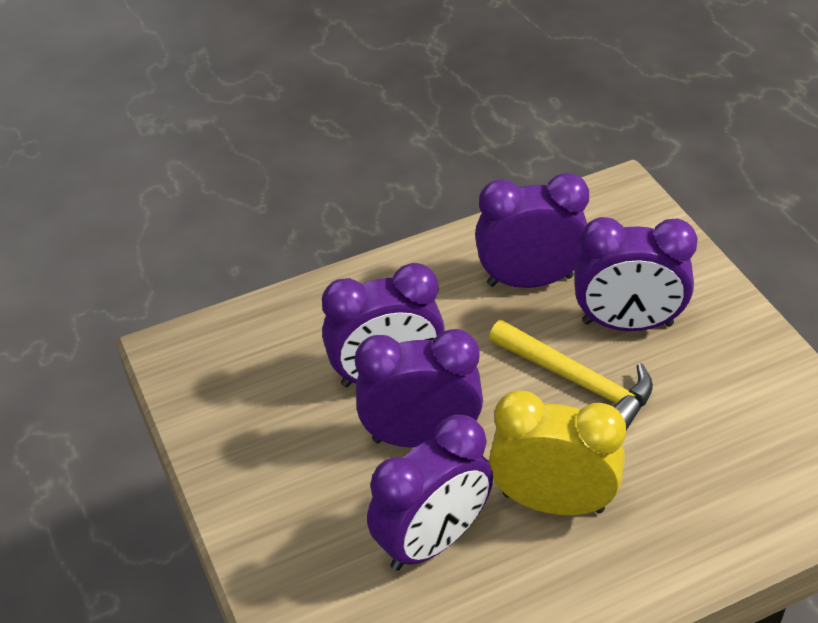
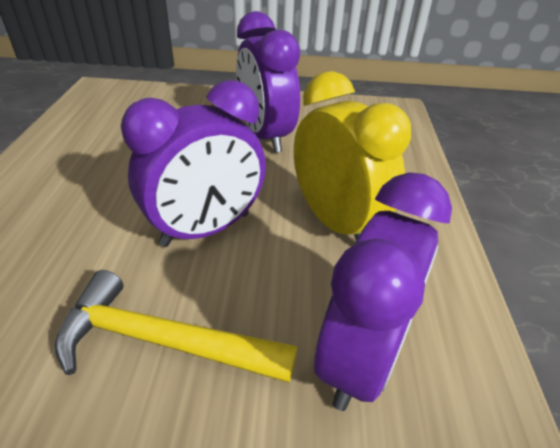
purple clock: [322,263,445,387] [355,329,483,448] [367,415,493,571] [475,173,589,288] [574,217,698,331] = 5 -> [121,80,266,247] [236,11,300,153] [314,172,452,411] = 3

